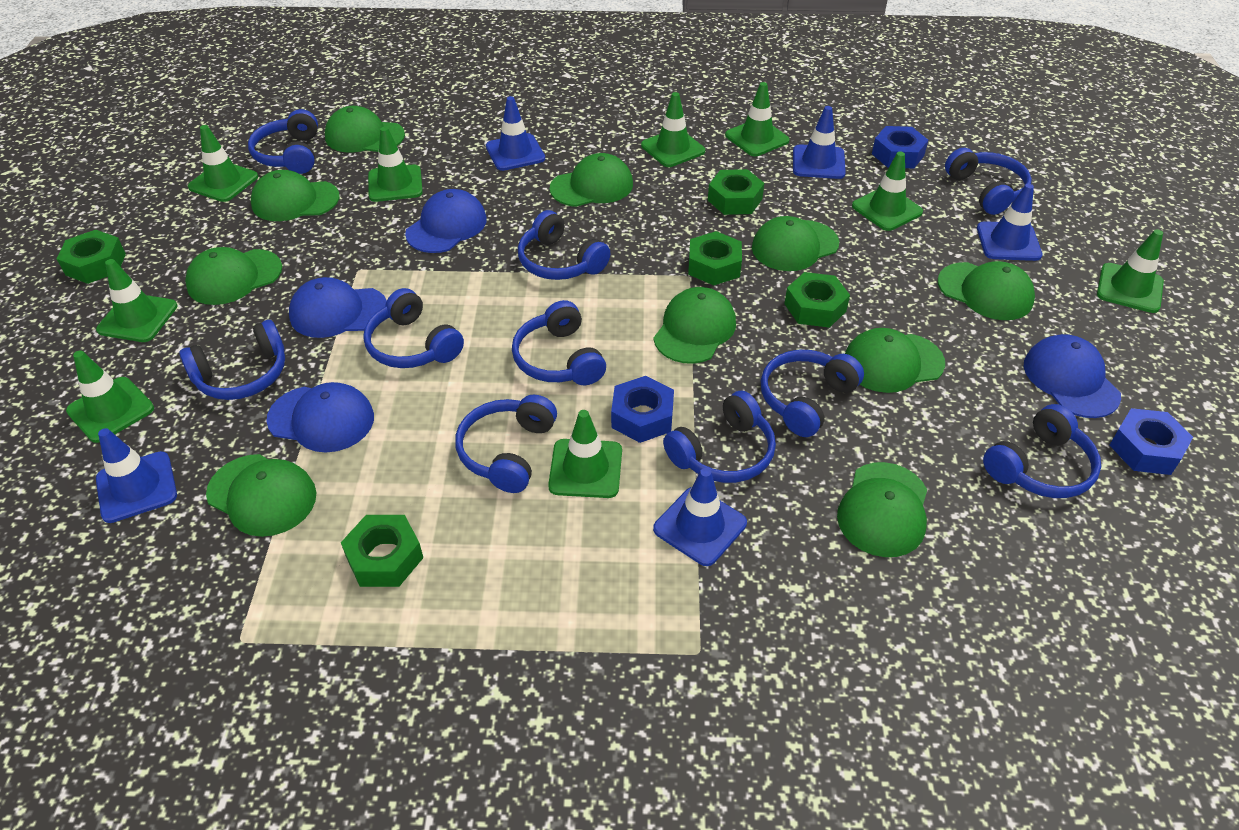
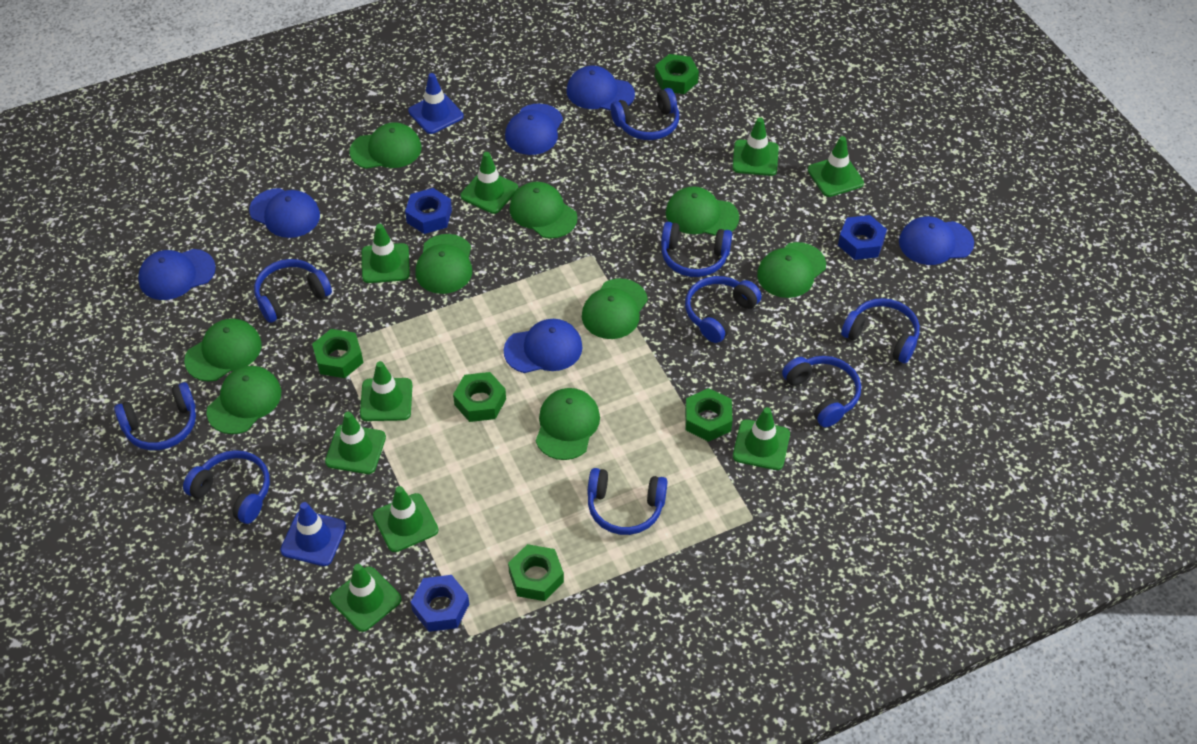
blue cap: [266,382,374,452] [289,277,387,338] [405,189,487,253] [1023,334,1121,418] = 4 -> [138,249,216,300] [249,188,320,238] [503,319,583,373] [505,104,563,155] [566,65,635,111] [899,216,974,265] = 6
blue headphones: [179,320,285,400] [248,109,318,174] [363,288,464,368] [455,395,557,493] [512,300,606,385] [518,210,610,280] [663,391,776,483] [761,350,864,437] [945,148,1032,215] [983,404,1101,498] = 10 -> [114,382,196,450] [183,450,270,524] [254,259,332,323] [587,468,667,535] [611,88,679,140] [661,222,732,277] [685,276,762,343] [782,356,861,427] [841,298,920,363] = 9
blue traffic cone: [96,428,177,523] [486,96,545,171] [653,468,747,566] [793,106,846,179] [977,184,1042,261] = 5 -> [280,502,346,566] [408,73,464,134] = 2
green cap: [185,247,282,305] [206,454,316,537] [251,170,340,221] [325,106,405,153] [550,153,633,207] [653,287,736,364] [752,216,839,271] [837,462,927,557] [845,328,945,393] [938,261,1035,320] = 10 -> [184,319,262,382] [206,366,281,434] [350,122,421,169] [416,234,472,294] [509,182,578,239] [536,388,600,460] [582,278,648,339] [666,186,739,236] [757,242,826,298] = 9

